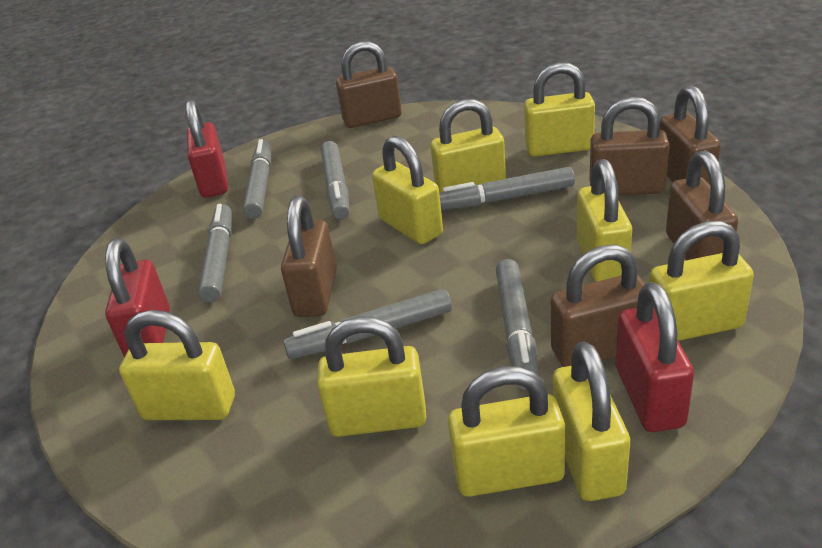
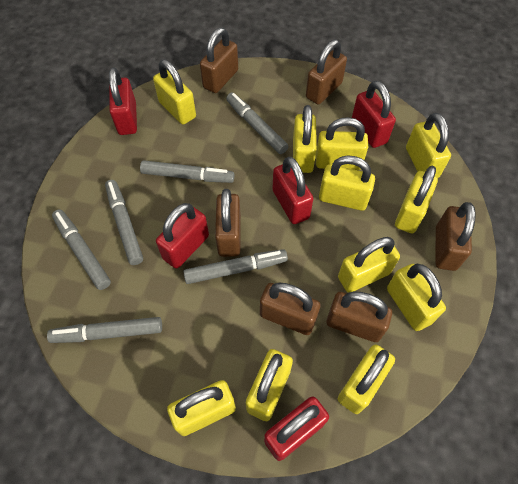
red padlock: [105,238,170,357] [186,99,228,198] [616,282,694,432] = 3 -> [109,67,137,135] [156,203,209,269] [264,397,329,461] [272,156,313,224] [352,81,396,148] = 5
yellow padlock: [119,310,235,420] [317,316,426,437] [372,136,443,244] [431,99,506,193] [448,366,565,497] [524,62,595,157] [553,341,630,501] [577,159,632,282] [649,221,754,341] = 9 -> [153,60,196,125] [167,380,236,436] [246,349,293,421] [293,105,317,173] [316,117,368,170] [319,155,375,211] [338,237,400,293] [338,345,395,414] [387,264,446,331] [395,166,438,233] [406,113,451,178] = 11

